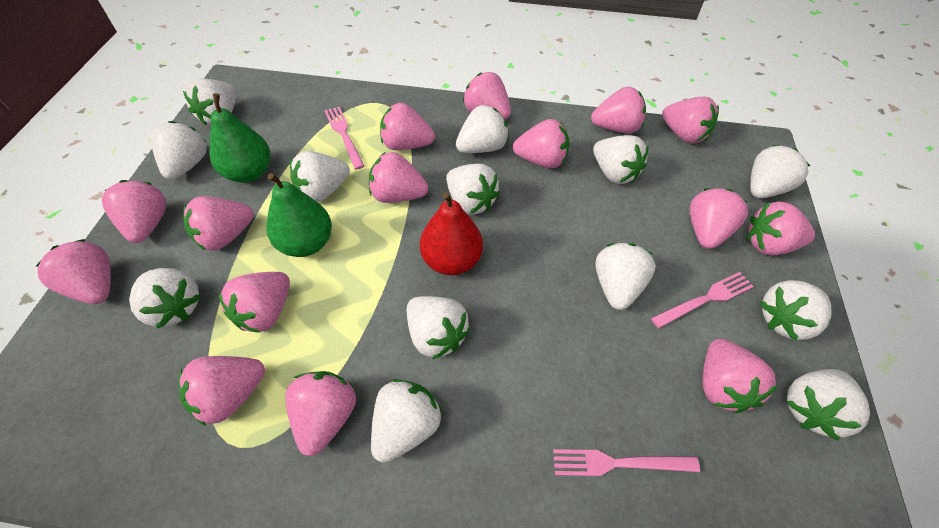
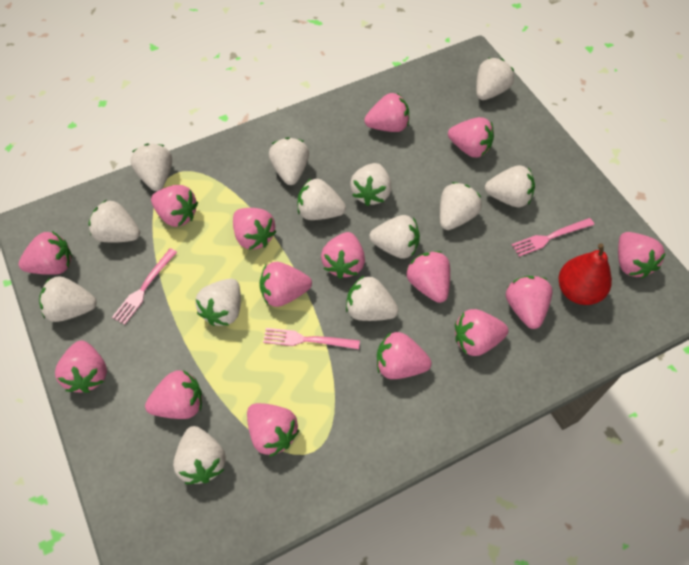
green pear: [210,93,270,183] [266,173,332,257] = 2 -> none = 0

